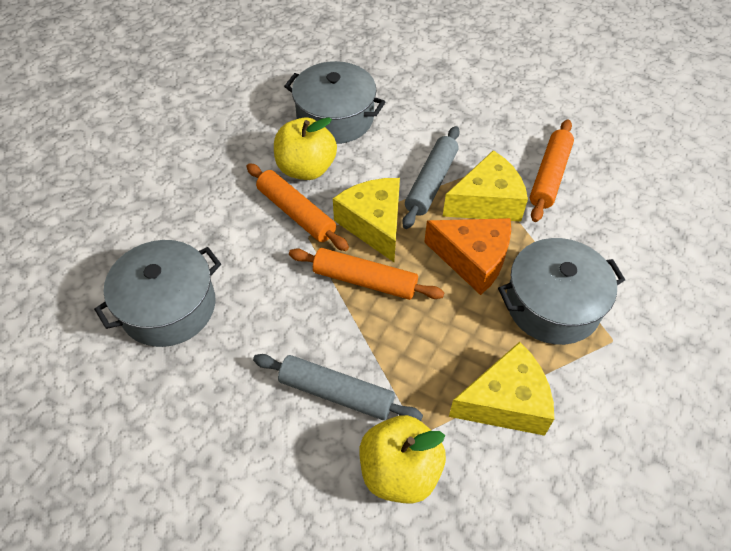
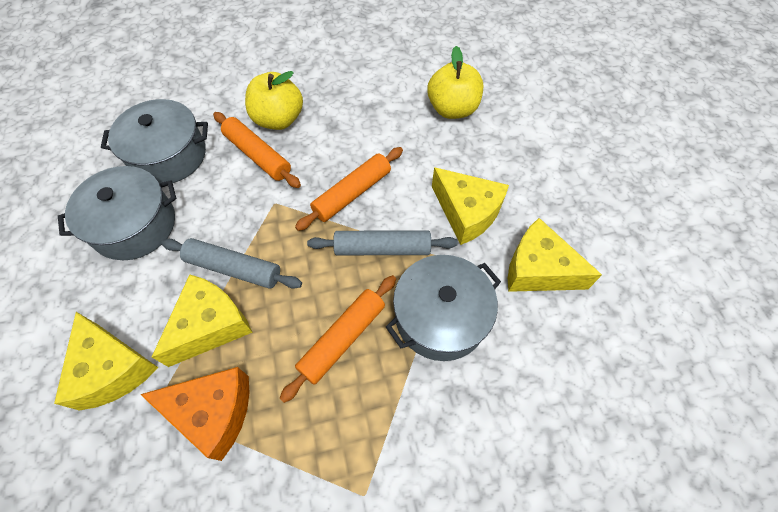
yellow cheese: [333,178,400,262] [443,150,528,222] [449,342,554,436] = 3 -> [54,312,159,411] [152,274,253,367] [432,167,509,245] [508,218,602,292] = 4

